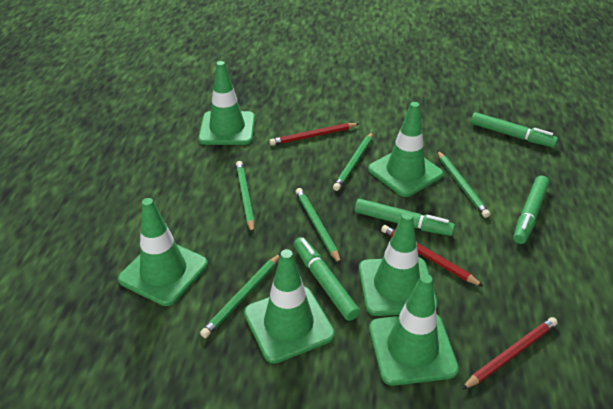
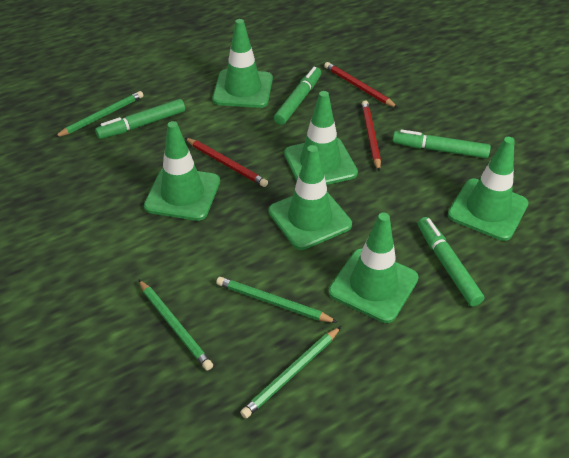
green pencil: [200,253,281,338] [236,161,255,233] [296,188,341,264] [333,132,373,191] [437,151,490,218] = 5 -> [55,91,144,137] [139,280,213,370] [216,277,338,323] [240,326,341,418] = 4

